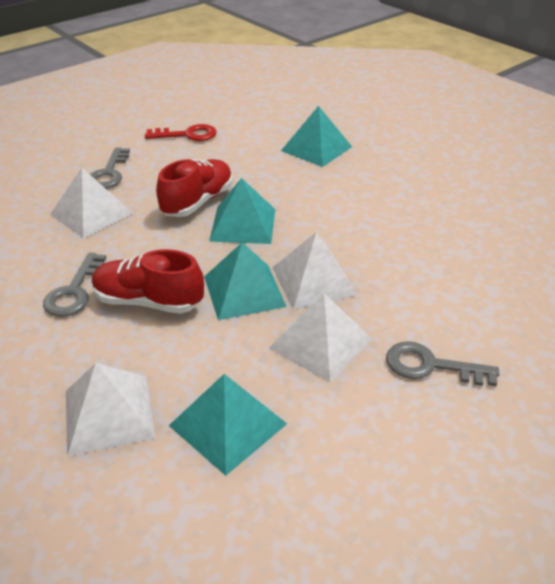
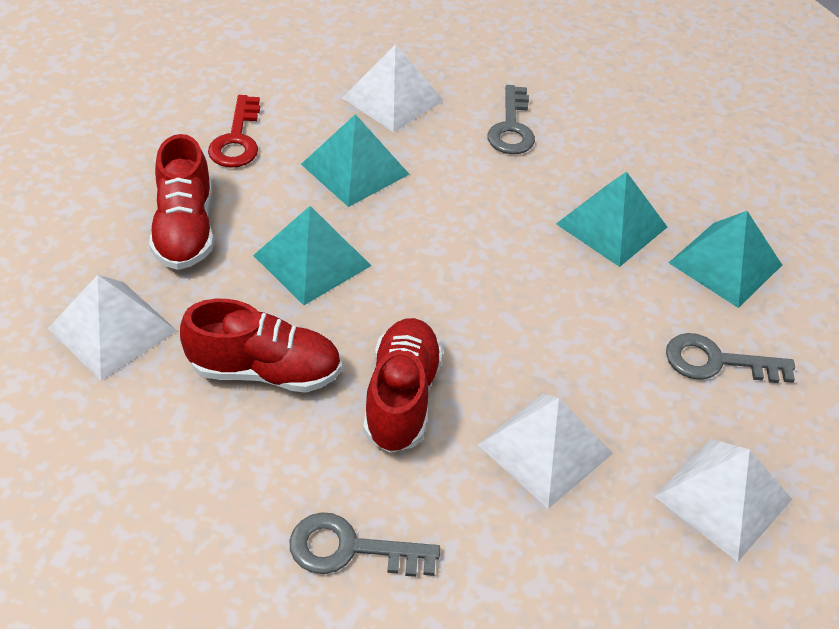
red shoe: [92,249,204,314] [156,159,233,217] = 2 -> [149,134,214,270] [180,299,341,393] [363,318,443,453] = 3

